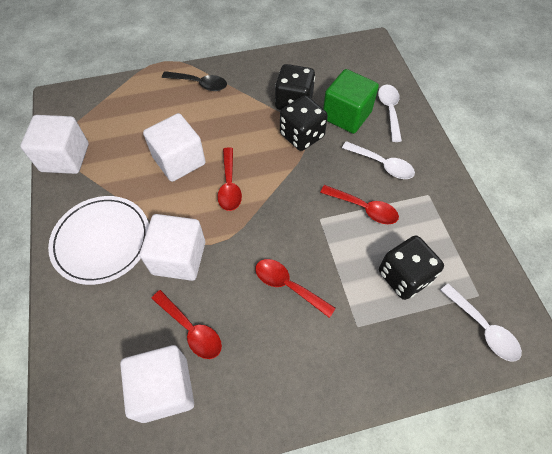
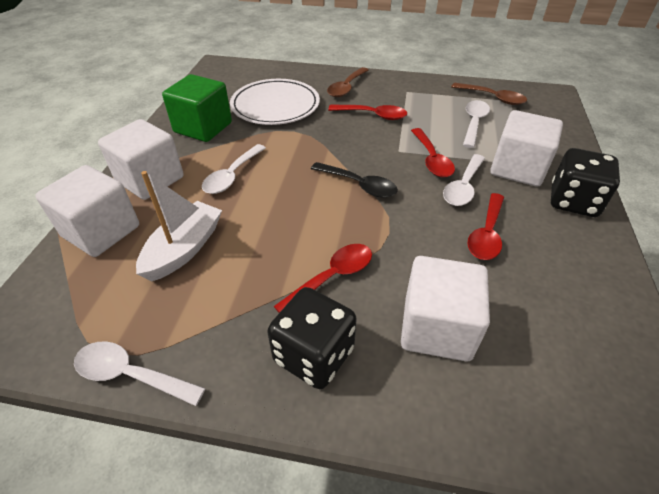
black dice: [275,64,315,110] [280,95,328,151] [379,236,444,300] = 3 -> [267,287,357,389] [551,148,620,217] = 2
brown spoon: none = 0 -> [327,67,369,97] [451,83,527,105] = 2
white boat: none = 0 -> [136,171,222,281] = 1
white spoon: [342,141,415,179] [378,85,402,142] [441,283,522,361] = 3 -> [74,341,205,406] [202,144,266,194] [443,154,485,206] [463,100,490,148] = 4

